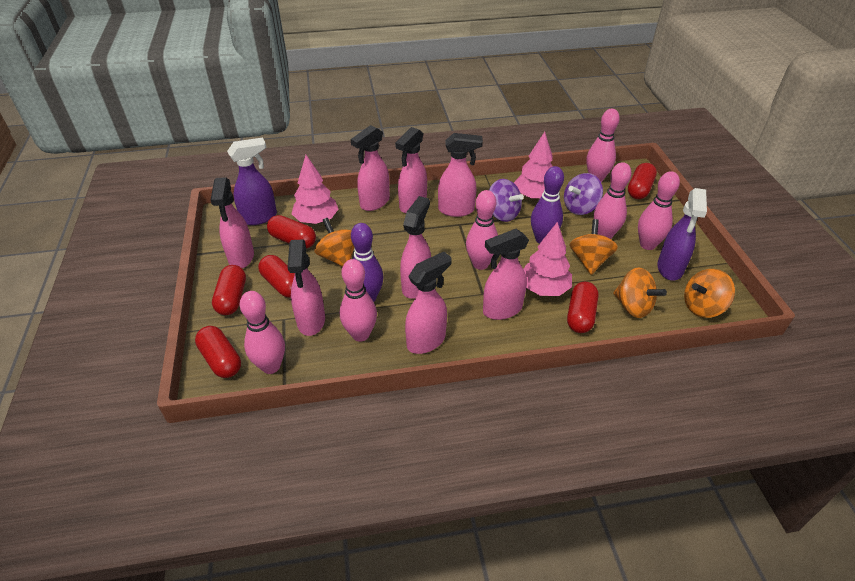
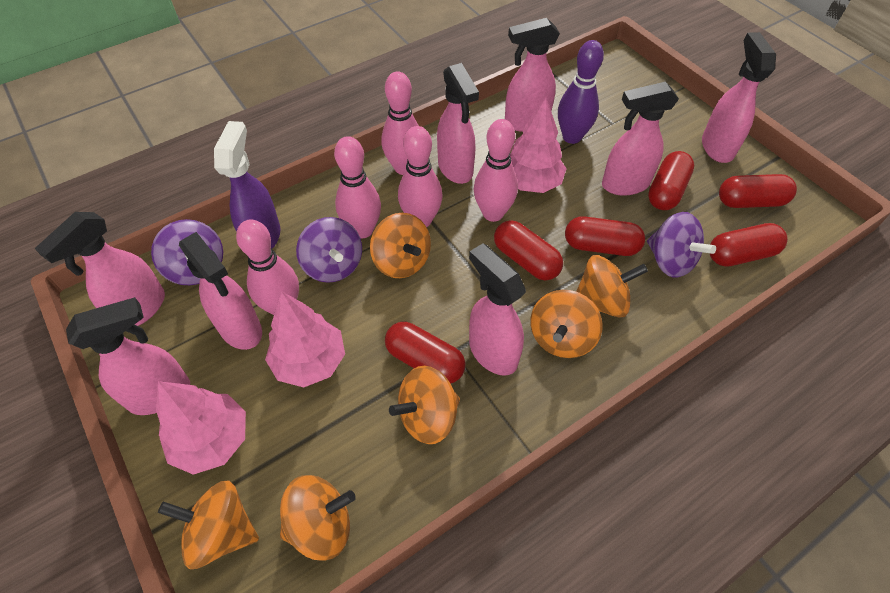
orange spinning top: [315,218,354,267] [570,219,618,275] [613,268,667,318] [684,269,735,318] = 4 -> [158,481,259,569] [280,475,356,561] [370,213,431,278] [389,366,460,444] [530,290,603,358] [576,255,648,317] = 6
pink bowling pin: [240,291,285,374] [340,259,377,341] [466,190,498,270] [586,109,620,182] [594,162,631,239] [638,171,680,250] = 6 -> [236,219,299,315] [334,136,381,239] [381,71,419,175] [398,126,443,227] [474,119,518,222] = 5
purple bowling pin: [351,223,384,302] [531,166,564,244] = 2 -> [558,40,604,144] = 1
purple spinning top: [489,179,524,222] [564,173,603,215] = 2 -> [151,219,223,285] [296,217,362,283] [647,212,716,278] = 3
purple spray bottle: [227,138,277,225] [657,188,707,281] = 2 -> [214,121,280,249] = 1

